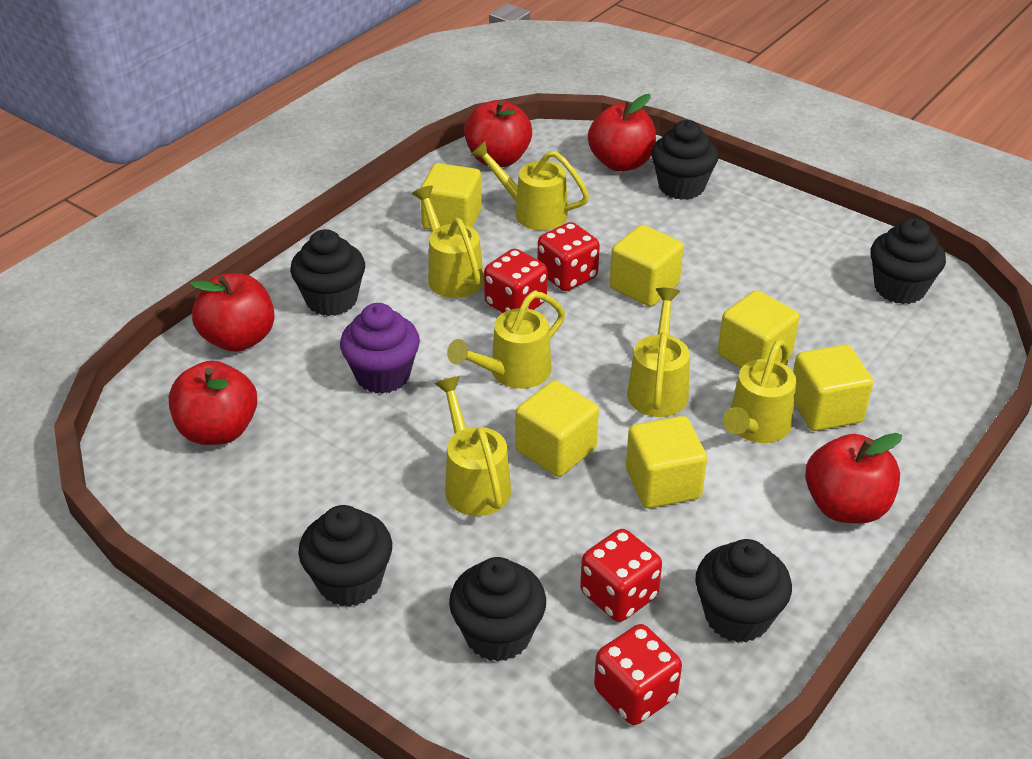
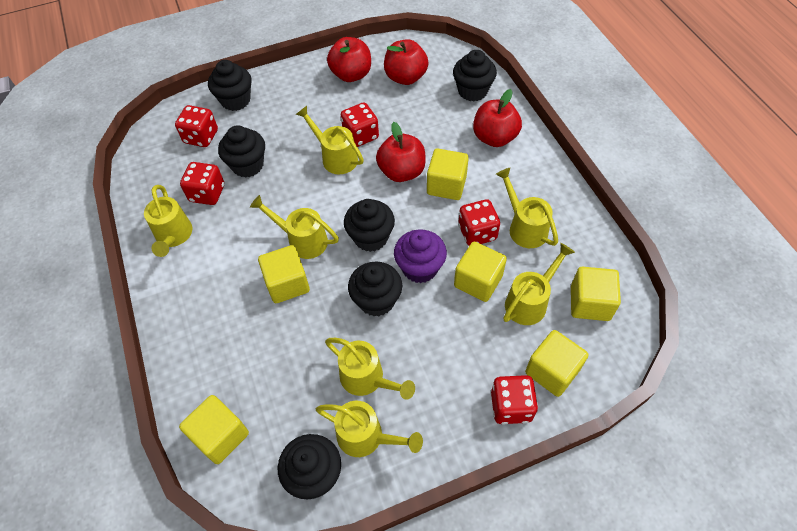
red apple: [169,361,257,445] [190,273,275,352] [464,100,532,167] [588,94,656,171] [805,433,902,524] = 5 -> [327,37,371,82] [376,122,426,182] [384,39,428,85] [473,89,522,147] = 4
red dice: [484,249,548,313] [538,222,600,291] [580,529,662,622] [594,624,682,725] = 4 -> [175,105,218,147] [180,162,224,205] [341,103,379,147] [458,199,500,246] [491,375,538,425] = 5
yellow watering can: [412,186,484,298] [434,376,511,516] [447,291,565,389] [470,140,589,231] [627,288,690,417] [723,339,796,443] = 6 -> [144,185,193,257] [250,195,339,259] [296,106,364,174] [316,401,423,457] [325,338,415,400] [496,168,558,248] [503,243,575,325] = 7

